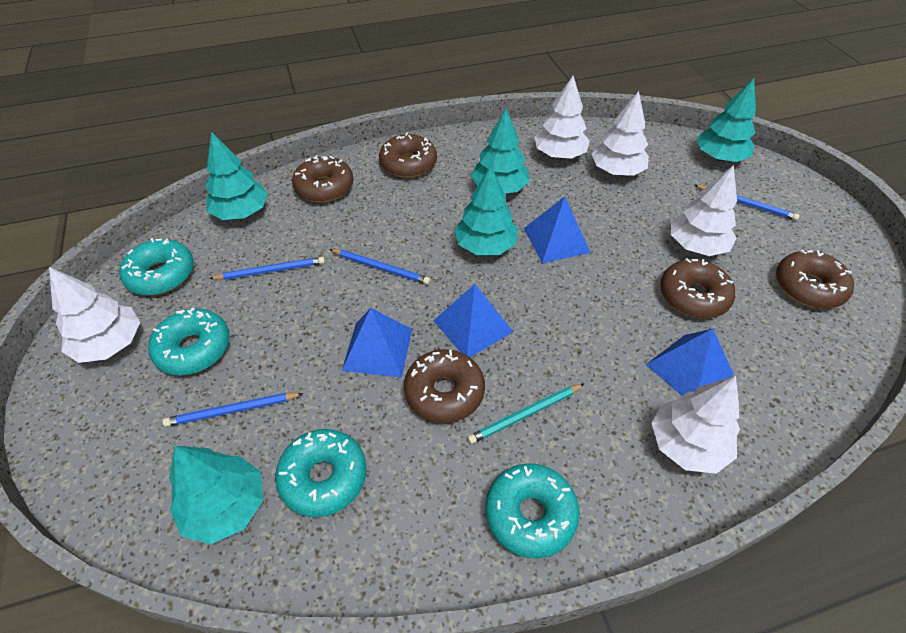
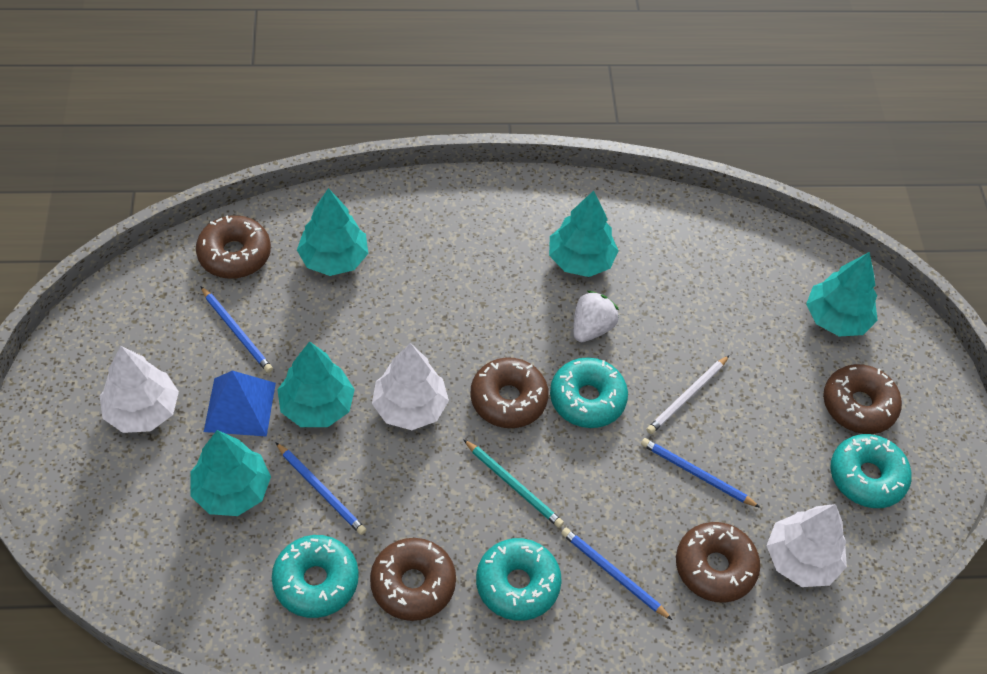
blue pyramid: [342,308,412,378] [433,284,513,357] [524,196,590,263] [646,329,734,396] = 4 -> [204,371,276,437] = 1
white pencil: none = 0 -> [646,355,729,434] = 1
white strawberry: none = 0 -> [573,291,619,342] = 1
white tree: [49,267,140,363] [534,76,590,159] [591,91,649,176] [651,376,740,474] [671,165,737,256] = 5 -> [100,346,179,433] [372,343,449,430] [766,504,847,587] = 3

